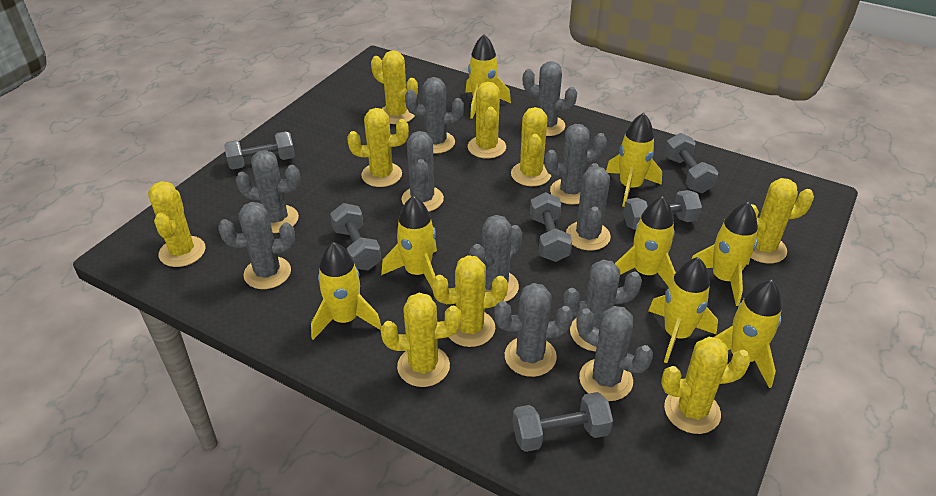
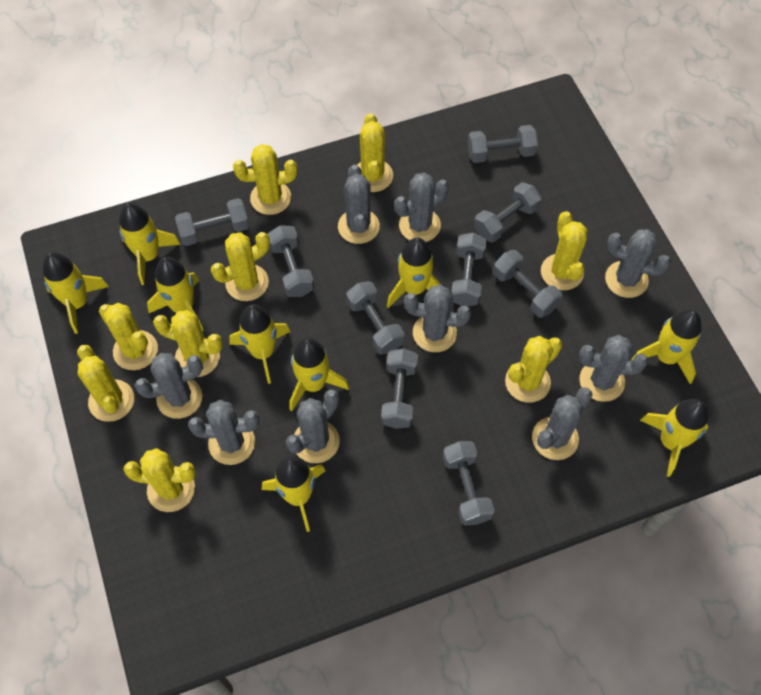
grey cactus: [218,202,295,289] [236,150,300,233] [401,131,444,212] [405,77,464,154] [469,215,522,302] [494,283,573,377] [523,61,577,136] [544,124,607,205] [563,260,642,352] [566,163,611,251] [576,306,653,401] = 11 -> [135,353,203,419] [188,400,259,465] [286,389,340,463] [338,165,380,244] [394,173,449,242] [404,285,471,352] [532,387,592,460] [579,335,648,402] [605,229,671,298] = 9
grey dumbbell: [224,131,295,170] [330,203,381,270] [513,392,613,452] [530,192,572,262] [623,190,702,230] [665,133,719,193] = 6 -> [175,198,249,246] [268,225,314,297] [346,281,405,355] [381,348,418,429] [443,441,495,526] [451,232,487,306] [468,125,538,163] [474,182,541,243] [493,250,562,318] = 9
yellow rocket: [311,242,381,340] [381,196,437,288] [465,34,511,119] [606,113,662,207] [615,196,676,287] [648,257,718,363] [692,202,758,306] [713,280,782,388] = 8 -> [43,252,109,334] [119,203,181,285] [147,257,204,331] [229,304,290,384] [262,456,326,532] [290,338,349,411] [387,237,441,308] [632,309,702,384] [640,399,708,477] = 9

